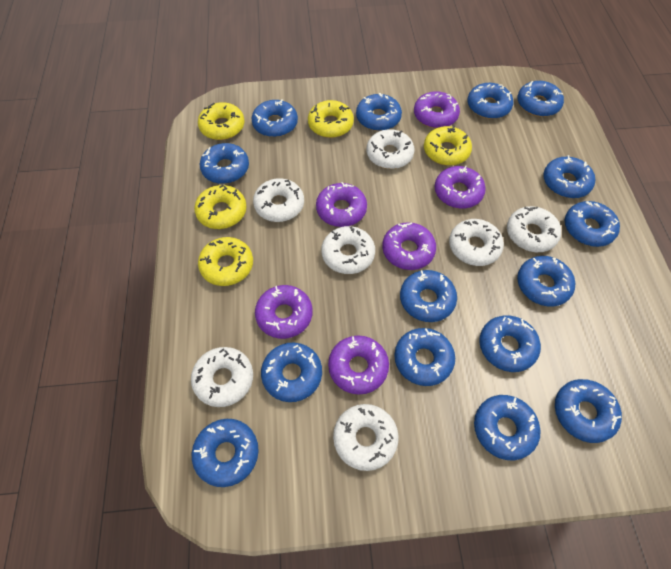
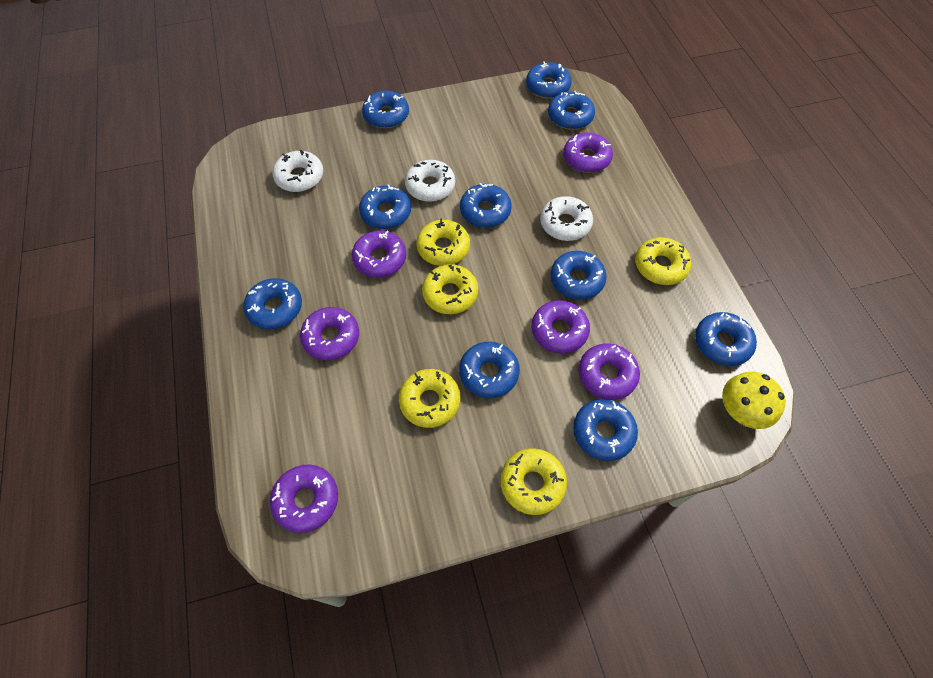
blue donut: [192,419,259,487] [200,143,249,184] [251,99,298,137] [261,343,322,402] [356,93,402,131] [394,328,455,386] [400,270,457,322] [467,83,513,119] [474,395,541,460] [479,315,541,372] [517,81,564,117] [517,256,575,307] [543,155,595,198] [555,379,622,443] [565,201,620,247] = 15 -> [243,278,302,329] [359,184,411,229] [362,91,409,128] [459,342,520,398] [460,183,512,228] [526,61,572,99] [548,91,595,130] [551,251,607,300] [573,399,638,461] [695,312,757,366] = 10
white donut: [191,347,253,407] [253,178,304,222] [321,226,375,274] [333,404,399,471] [367,129,414,169] [449,219,504,266] [507,206,561,252] = 7 -> [272,150,323,192] [405,160,455,202] [540,196,593,241] = 3
yellow mushroom: none = 0 -> [722,371,786,429] = 1

